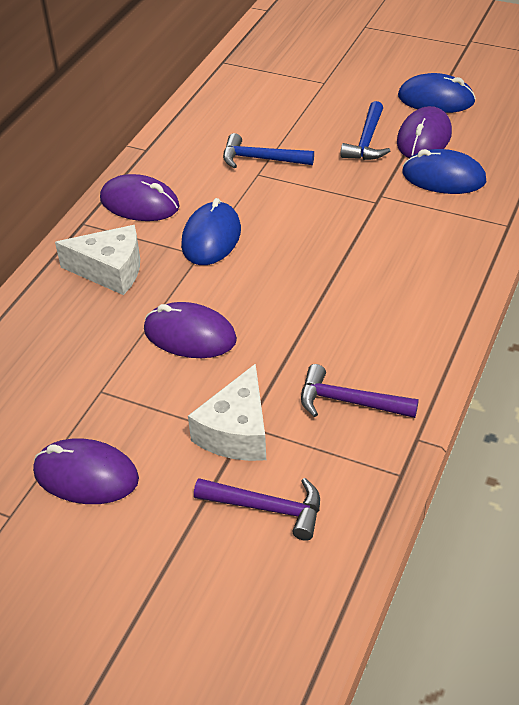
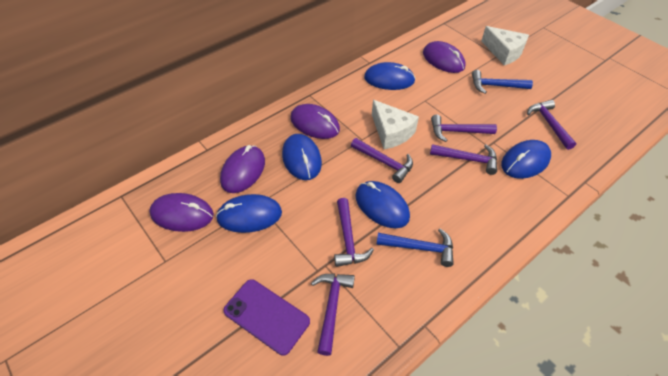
blue mouse: [181,198,241,265] [398,73,476,113] [403,149,486,194] = 3 -> [216,194,282,233] [282,134,322,180] [355,181,410,228] [364,62,416,90] [501,140,551,179] = 5
purple hammer: [194,478,320,541] [301,364,419,418] = 2 -> [311,274,355,356] [334,198,374,267] [351,138,413,183] [430,144,497,175] [431,115,497,142] [527,100,576,150] = 6
purple phone: none = 0 -> [223,279,310,356] = 1

